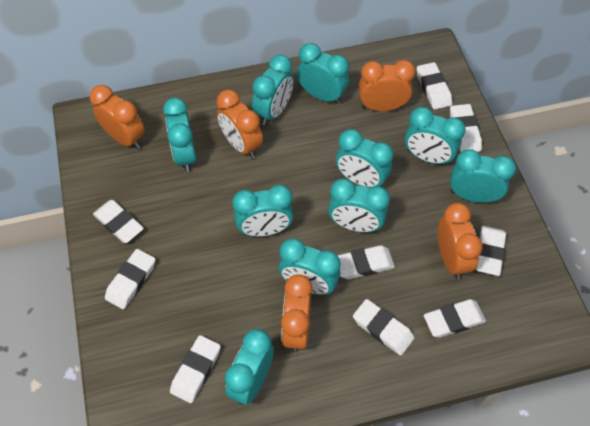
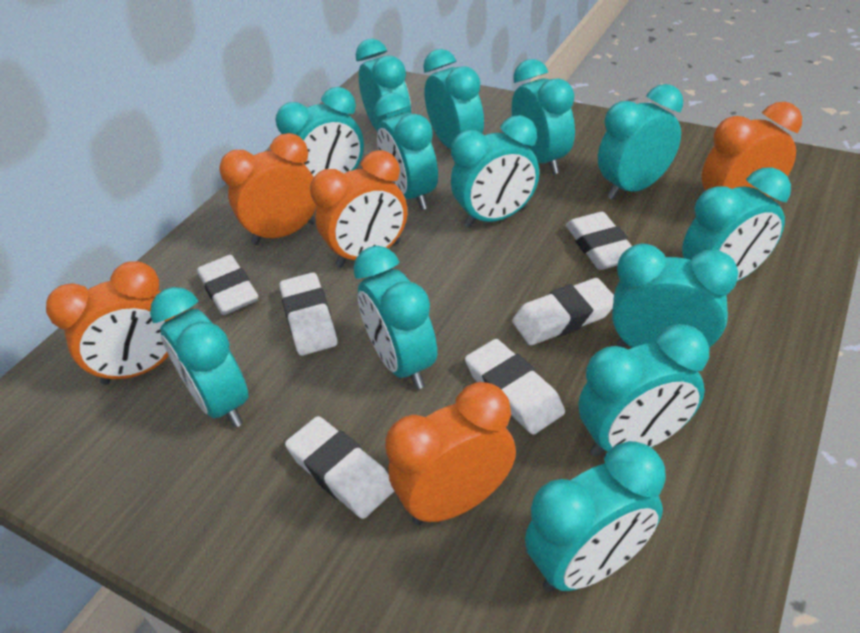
turquoise clock: [163,98,196,172] [225,329,274,405] [232,185,293,237] [252,55,294,125] [279,238,341,295] [297,43,349,104] [328,179,390,232] [335,129,393,188] [405,107,466,165] [450,149,516,203] = 10 -> [150,287,249,428] [276,87,364,177] [353,246,437,389] [356,39,412,131] [374,93,438,210] [423,49,484,149] [451,115,539,228] [511,59,575,174] [525,441,666,592] [578,324,709,457] [598,84,683,200] [612,243,738,348] [682,167,791,282] = 13
white eraser: [93,200,144,243] [105,249,155,309] [170,335,221,403] [338,245,395,279] [353,299,414,355] [417,62,452,110] [424,299,486,338] [450,104,482,152] [476,226,506,276] = 9 -> [197,255,258,315] [279,272,337,356] [285,416,394,519] [465,339,565,435] [512,278,614,345] [566,212,632,270] = 6

